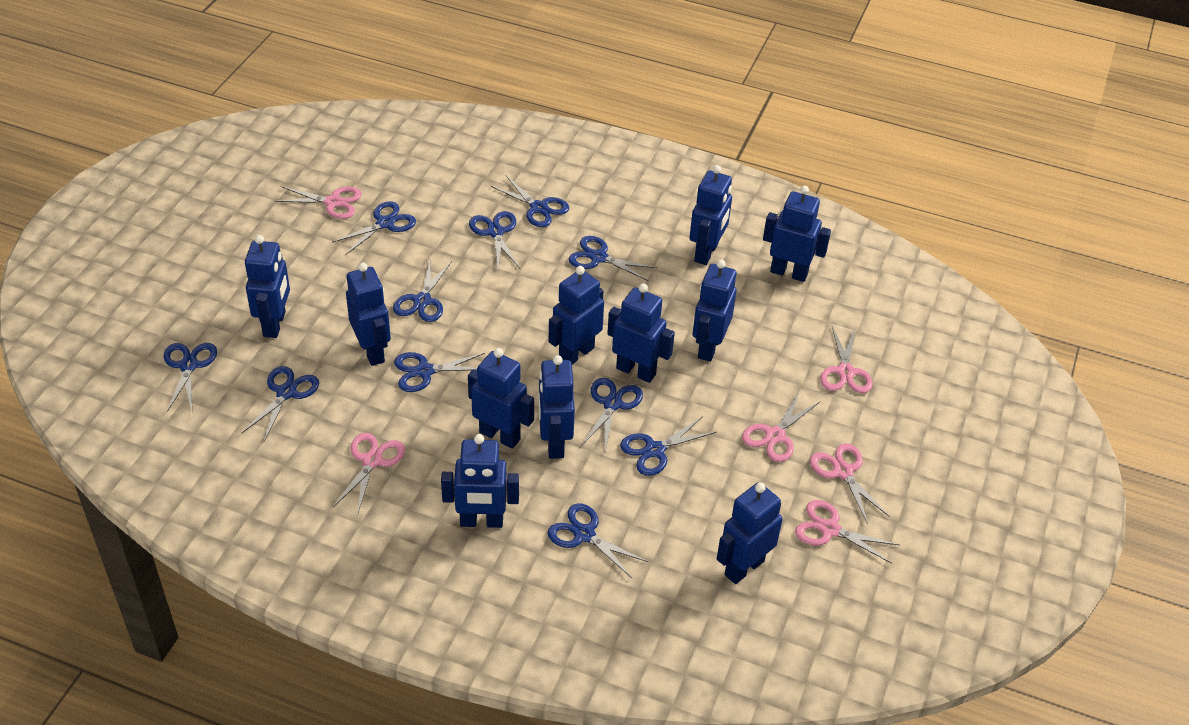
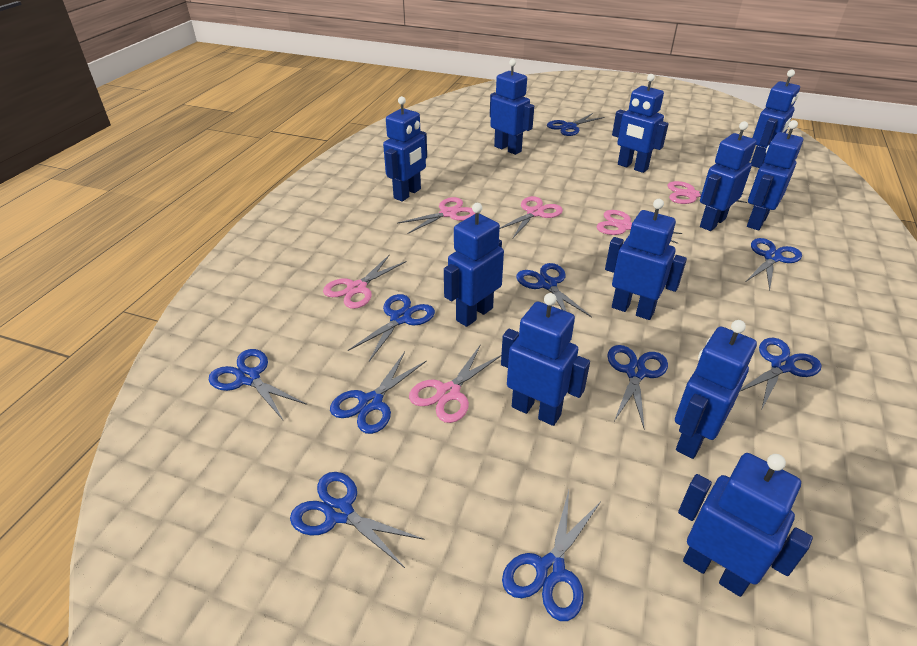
blue scissors: [164,343,217,412] [242,366,319,441] [332,201,416,254] [393,258,452,322] [394,352,485,392] [469,211,520,269] [491,176,569,227] [547,503,648,578] [569,236,657,281] [581,378,643,451] [620,416,717,476] = 11 -> [209,349,307,421] [290,472,425,568] [330,352,427,434] [348,294,435,361] [502,490,601,621] [516,263,592,317] [547,113,605,136] [607,345,668,428] [740,338,821,409] [746,238,802,291] = 10

